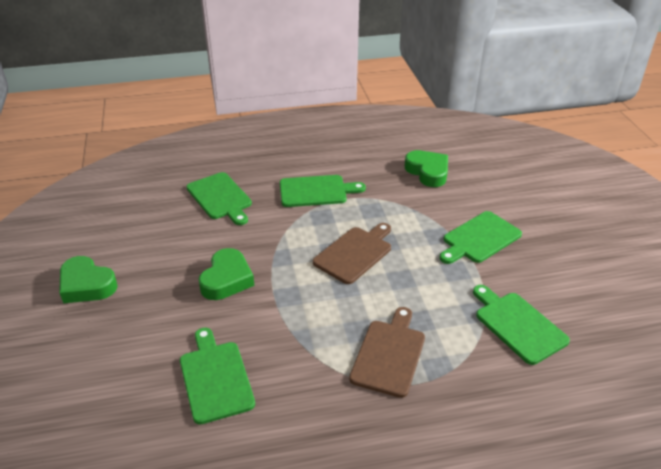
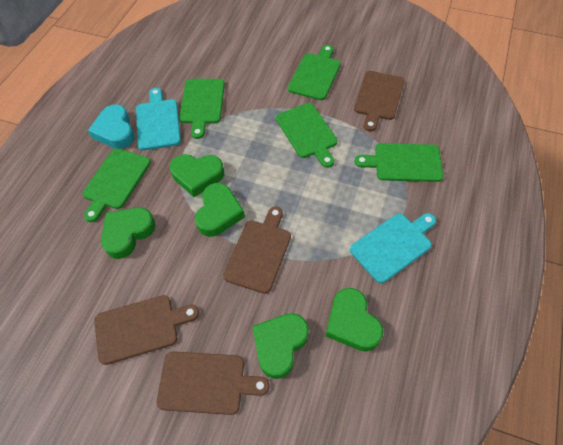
brown cutting board: [313,223,391,284] [349,307,425,398] = 2 -> [94,295,199,365] [156,351,270,415] [223,206,291,294] [354,71,404,132] = 4
green heart: [59,256,118,303] [198,248,254,300] [405,150,448,187] = 3 -> [101,208,155,259] [170,154,224,197] [195,183,245,237] [252,313,309,379] [326,288,383,352] = 5
turquoise cutting board: none = 0 -> [136,88,181,150] [350,213,436,283] = 2
turquoise heart: none = 0 -> [88,104,135,149] = 1

